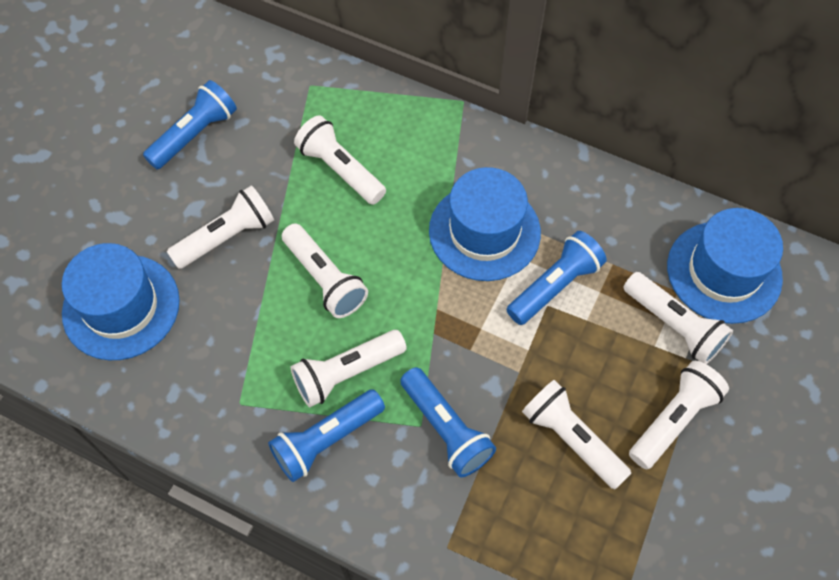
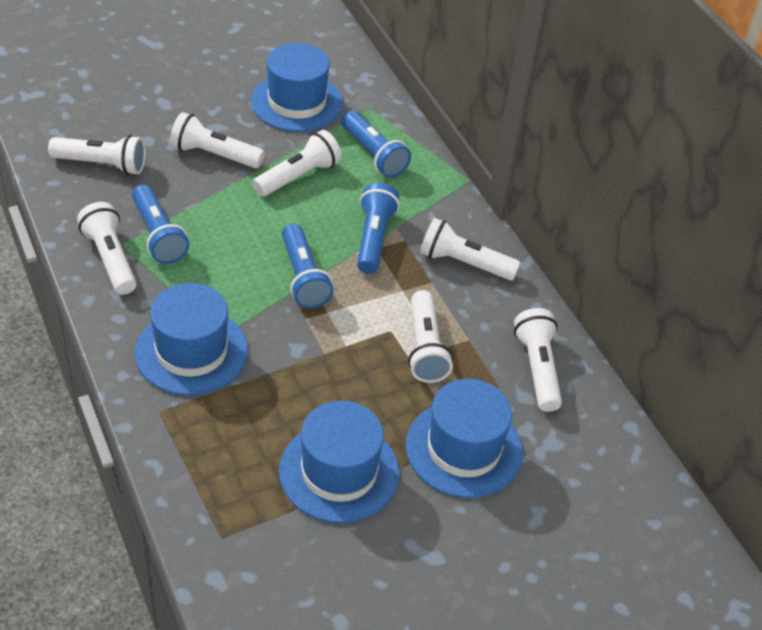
blue hat: [62,243,180,360] [429,167,541,281] [667,208,783,324] = 3 -> [135,283,248,395] [251,43,343,132] [279,400,399,523] [406,379,523,498] = 4

